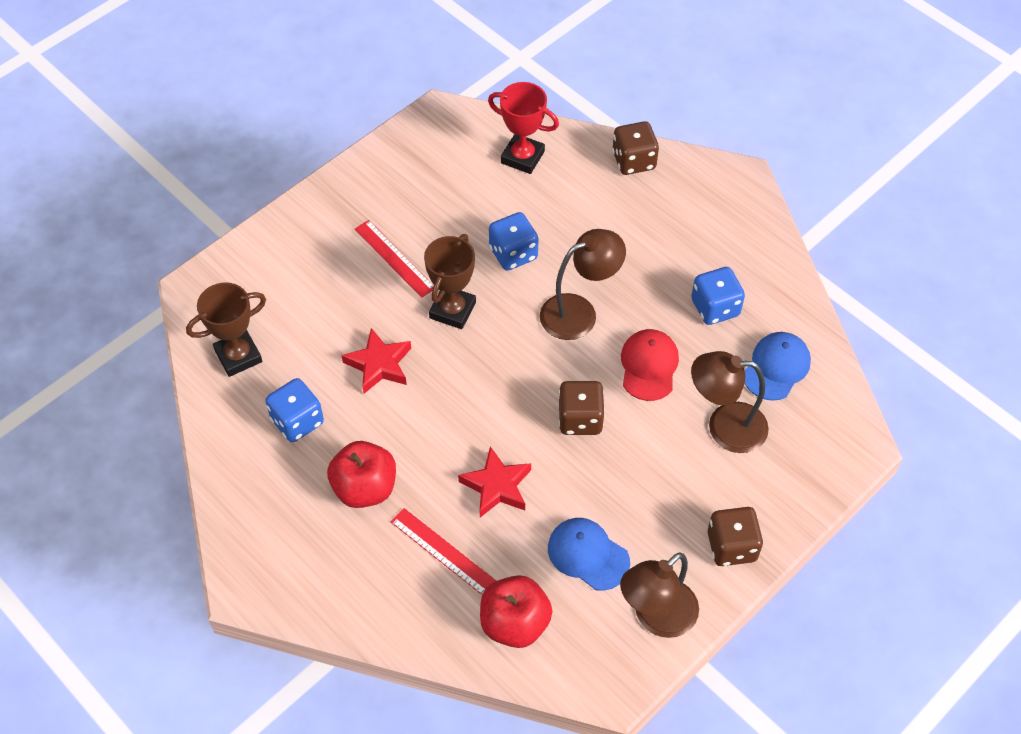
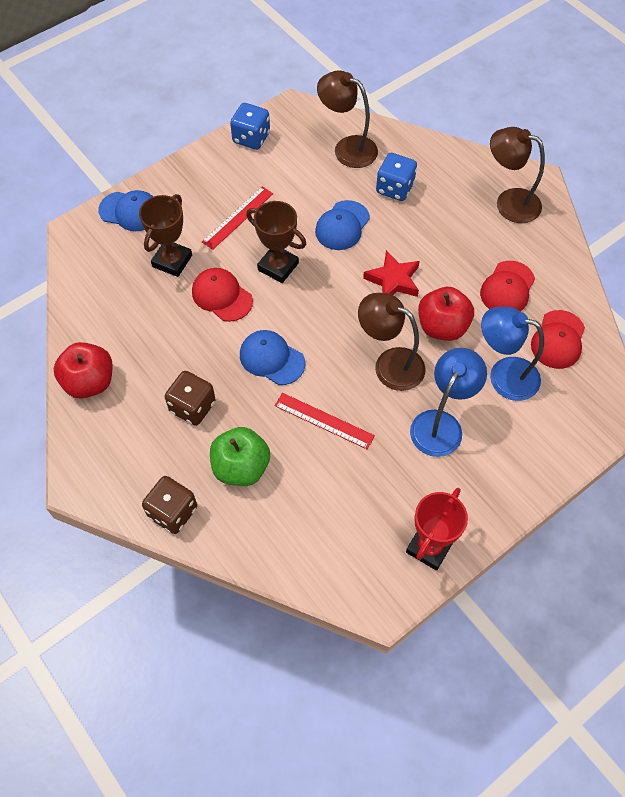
blue cap: [548,518,630,591] [745,332,811,401] = 2 -> [98,190,153,231] [240,330,305,385] [315,200,370,250] = 3
blue dice: [265,378,324,442] [489,212,539,271] [691,267,745,325] = 3 -> [230,103,270,150] [376,153,417,201] = 2
blue lamp: none = 0 -> [410,348,487,457] [481,307,544,401] = 2
brown dice: [559,381,605,435] [612,121,659,175] [708,507,763,566] = 3 -> [142,476,197,534] [165,371,216,426] = 2
green apple: none = 0 -> [210,427,270,486] = 1
red cap: [621,329,679,401] = 1 -> [192,268,253,322] [480,261,535,311] [531,310,585,369] = 3
red star: [341,328,411,394] [458,446,531,517] = 2 -> [363,250,420,297] = 1

